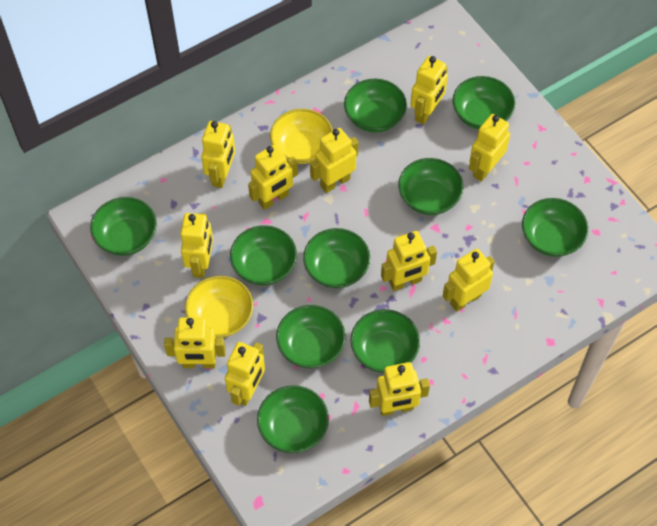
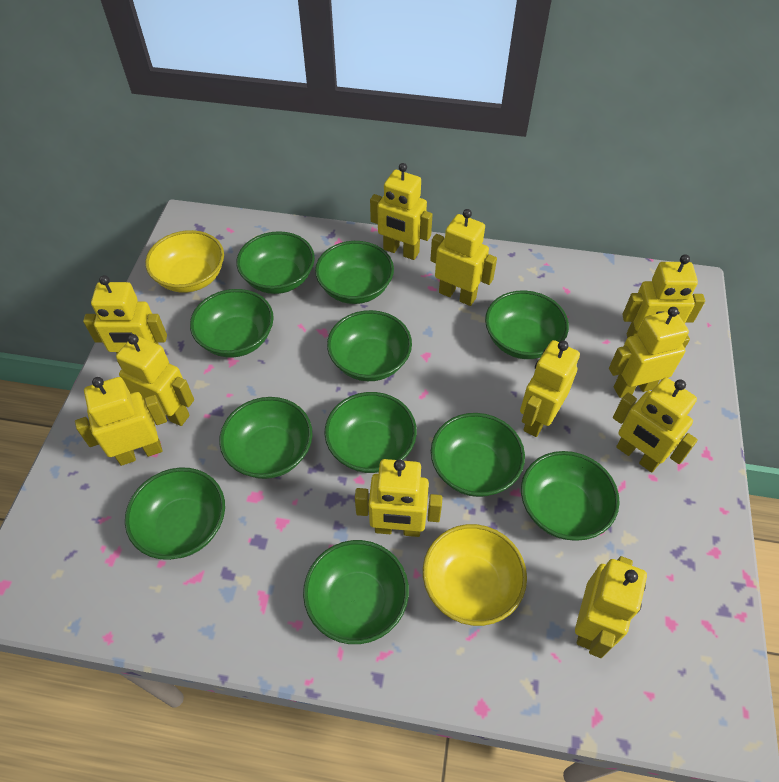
green bowl: [90,197,157,256] [230,225,297,285] [257,385,329,453] [276,305,346,368] [303,228,370,288] [344,79,407,133] [351,309,420,373] [398,158,463,215] [453,76,515,130] [522,198,588,257] = 10 -> [125,467,225,560] [190,289,274,358] [219,397,313,479] [236,231,315,294] [303,540,409,644] [315,241,394,304] [324,392,417,473] [327,310,412,381] [431,413,525,497] [485,290,569,359] [521,451,620,541] = 11

